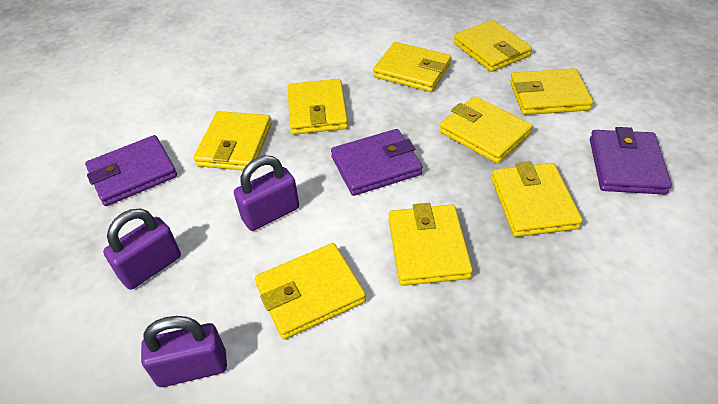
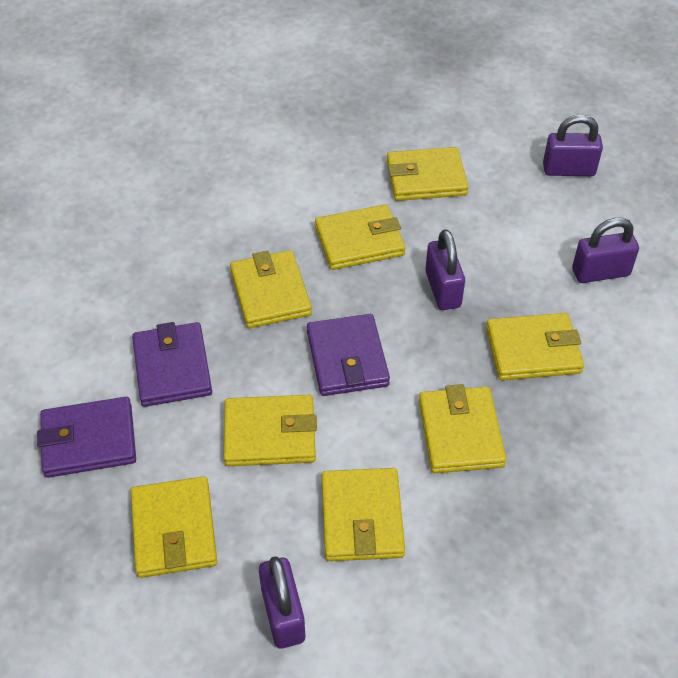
purple padlock: [103,208,181,290] [141,316,227,387] [234,155,299,231] = 3 -> [259,556,305,649] [425,229,465,310] [543,114,603,176] [572,218,639,283] = 4
yellow wallet: [194,111,272,170] [255,243,366,339] [288,79,348,135] [373,42,451,92] [388,203,473,286] [439,96,533,164] [454,20,532,72] [491,161,583,237] [510,68,593,115] = 9 -> [131,476,217,578] [224,395,317,466] [230,250,312,328] [315,204,405,270] [322,468,405,561] [387,147,469,201] [419,384,506,473] [486,313,584,380] = 8

